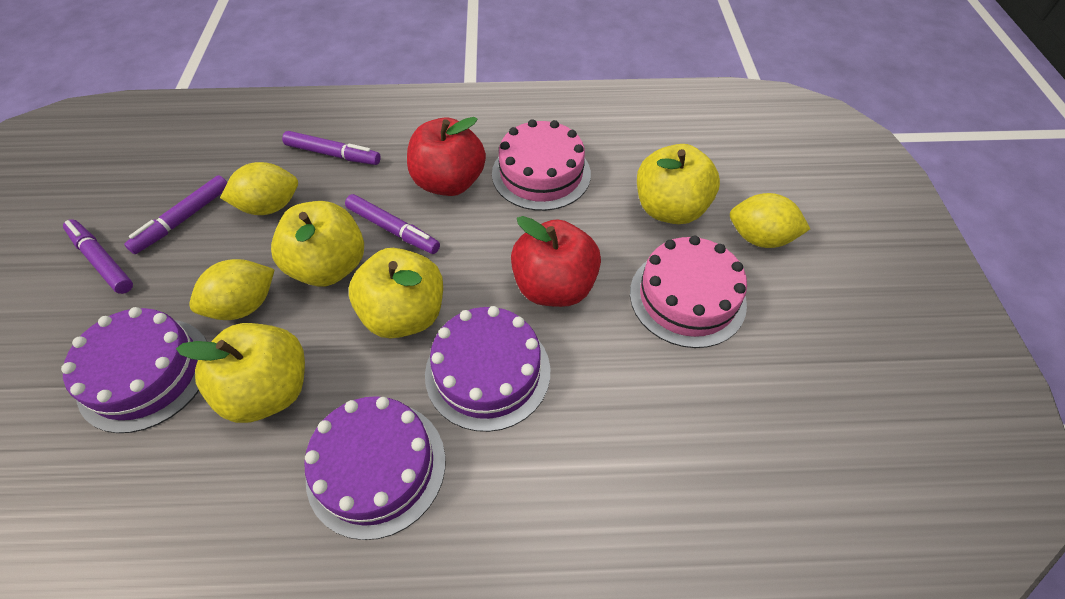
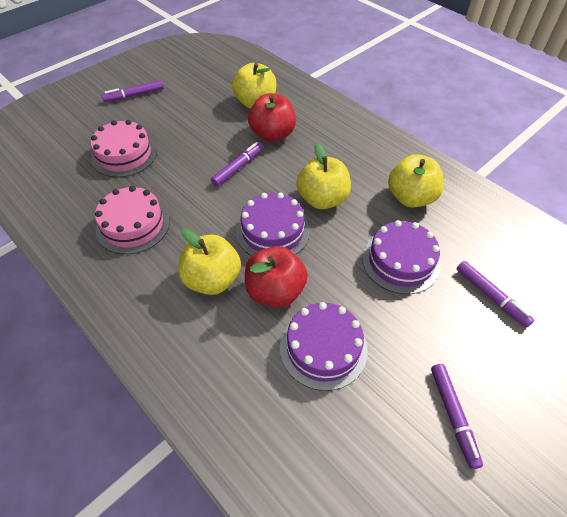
yellow lemon: [189,259,275,320] [220,162,298,215] [730,193,810,248] = 3 -> none = 0

